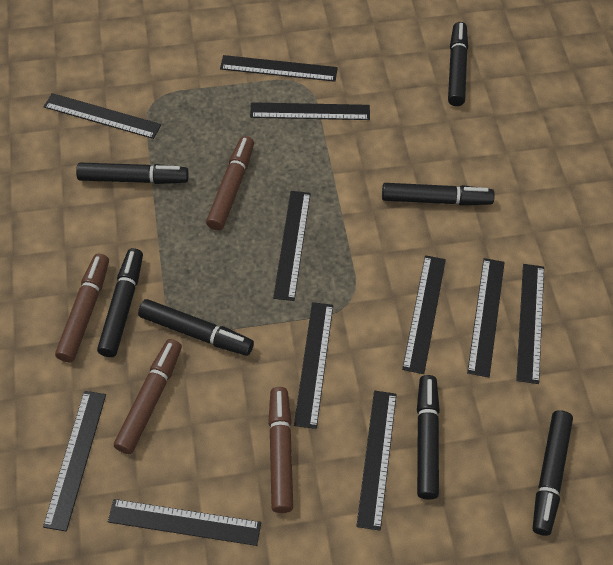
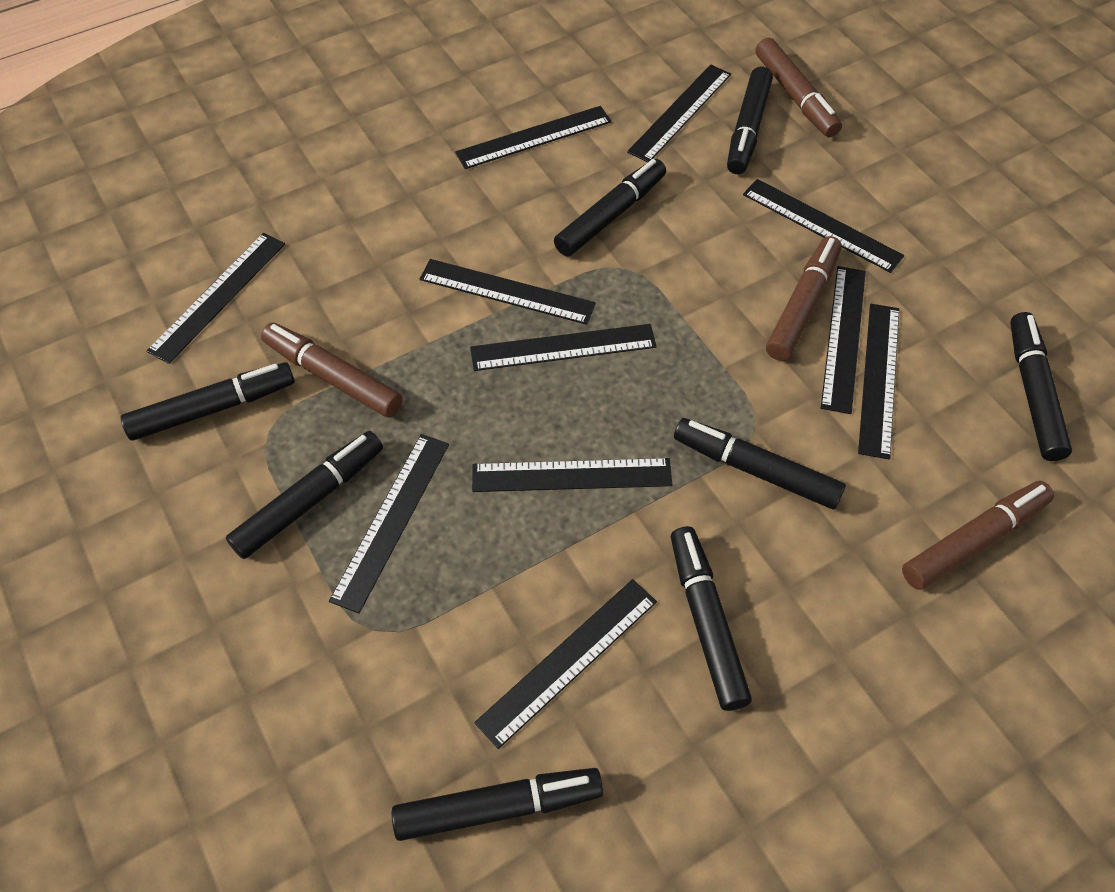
black marker: [76,163,189,184] [97,248,143,357] [138,299,254,356] [382,183,495,205] [417,375,440,500] [448,22,468,106] [533,410,573,536] = 7 -> [121,362,295,440] [226,431,383,559] [392,768,603,841] [554,159,666,257] [671,526,752,711] [674,418,846,509] [727,67,773,174] [1010,312,1072,461] = 8

